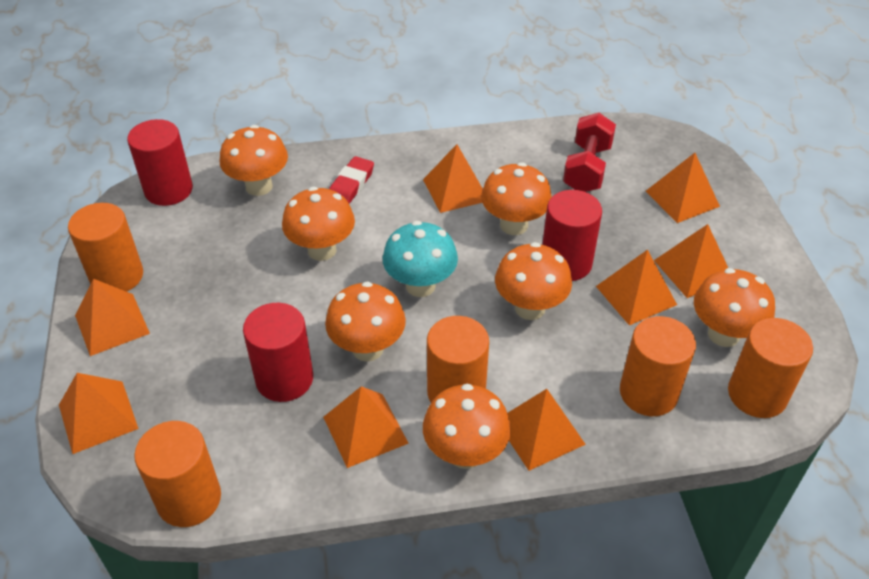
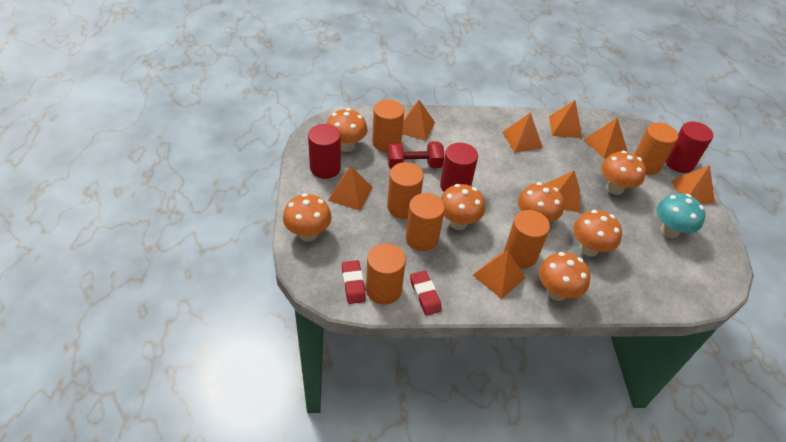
orange cylinder: [68,203,143,292] [134,421,221,527] [427,316,489,402] [620,316,696,416] [728,318,813,418] = 5 -> [366,243,406,305] [372,100,404,152] [387,162,424,219] [406,193,445,251] [504,210,550,268] [634,122,678,174] = 6
red eraser: [329,156,374,204] = 1 -> [342,260,366,304] [410,271,442,315] = 2

